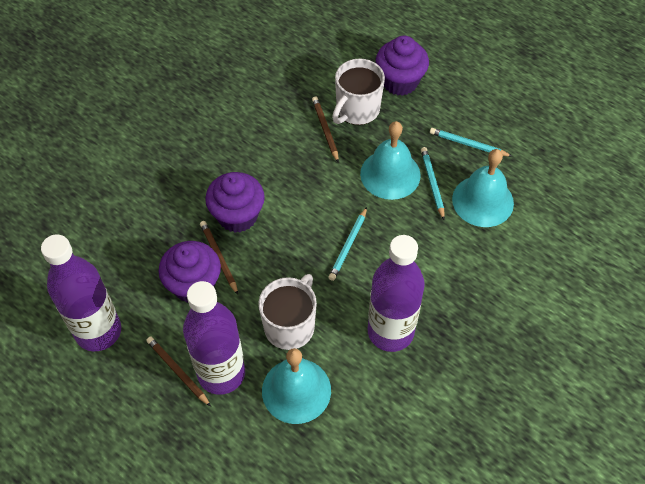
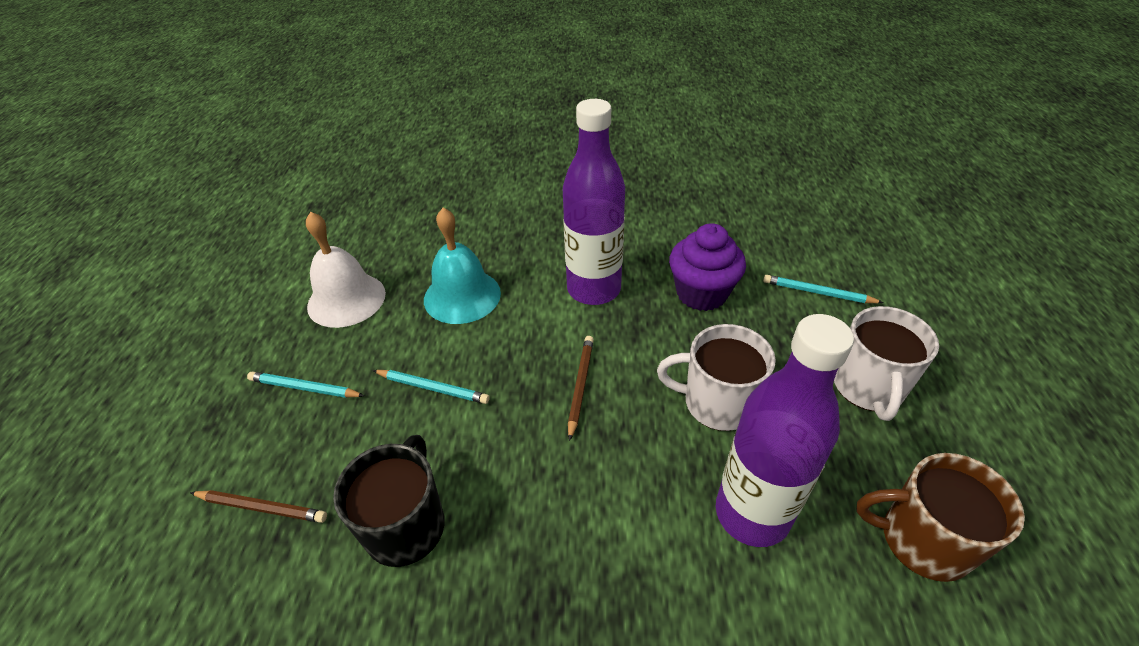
black mug: none = 0 -> [333,435,445,567] = 1
brown mug: none = 0 -> [856,453,1025,582] = 1
brown pencil: [146,336,211,407] [200,221,238,295] [312,96,339,163] = 3 -> [190,490,327,523] [568,336,594,441] = 2
purple bottle: [41,234,121,351] [183,281,245,395] [367,235,425,352] = 3 -> [563,99,625,305] [716,314,854,547] = 2
purple cupcake: [159,241,221,303] [205,172,265,233] [376,36,429,96] = 3 -> [669,223,746,311] = 1
turquoise bell: [262,348,331,424] [360,121,421,200] [452,149,514,227] = 3 -> [424,208,501,324] = 1
white bell: none = 0 -> [306,212,386,328] = 1

